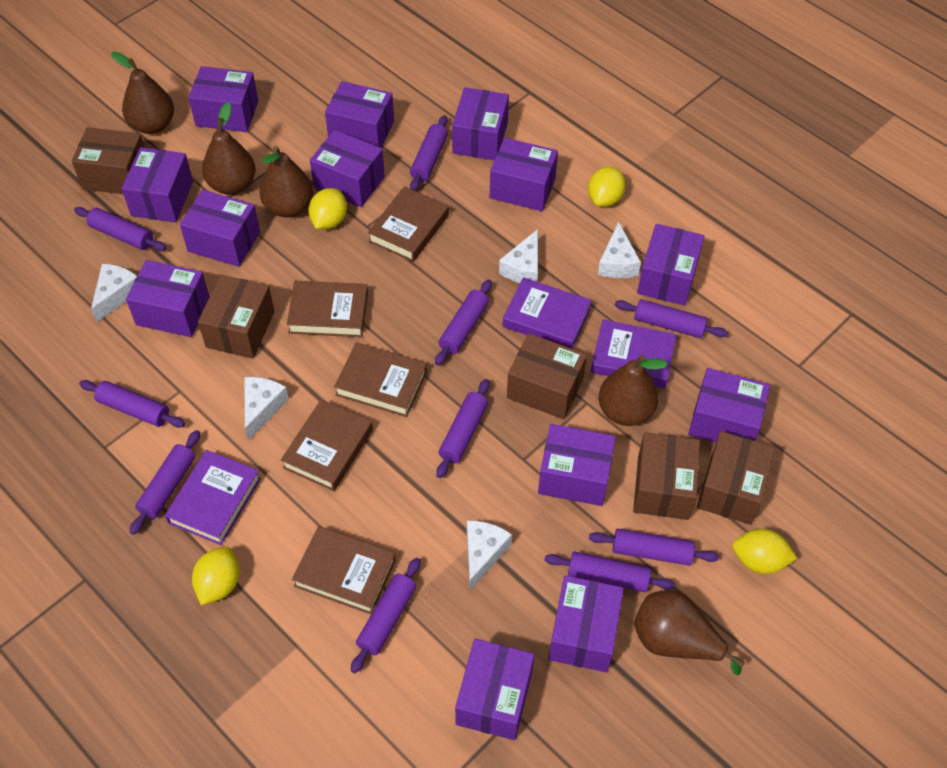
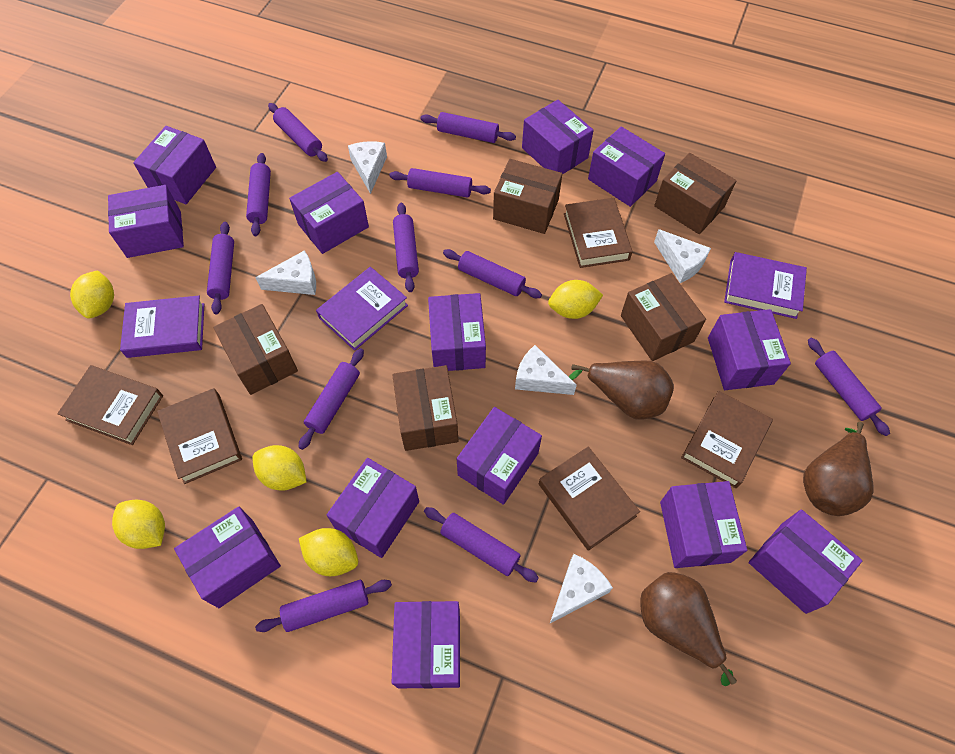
brown pear: [111,52,174,134] [202,102,256,195] [259,146,313,217] [599,355,668,426] [634,590,745,675] = 5 -> [569,360,674,420] [640,572,737,686] [803,422,874,516] = 3
purple rolling pin: [74,207,166,251] [79,380,185,428] [130,430,200,535] [351,558,420,673] [410,115,448,191] [435,279,492,366] [436,379,490,478] [545,551,675,592] [589,529,719,566] [615,299,728,338] = 10 -> [207,222,234,314] [246,153,271,236] [255,580,392,632] [268,103,328,162] [298,348,364,450] [389,168,491,198] [393,203,419,292] [420,112,516,143] [424,507,539,582] [443,249,542,298] [808,338,890,436] = 11
yellow lemon: [192,547,239,605] [309,188,347,229] [588,167,625,207] [732,529,797,574] = 4 -> [70,270,114,318] [112,500,165,549] [253,445,306,491] [299,528,358,576] [548,280,603,319] = 5

